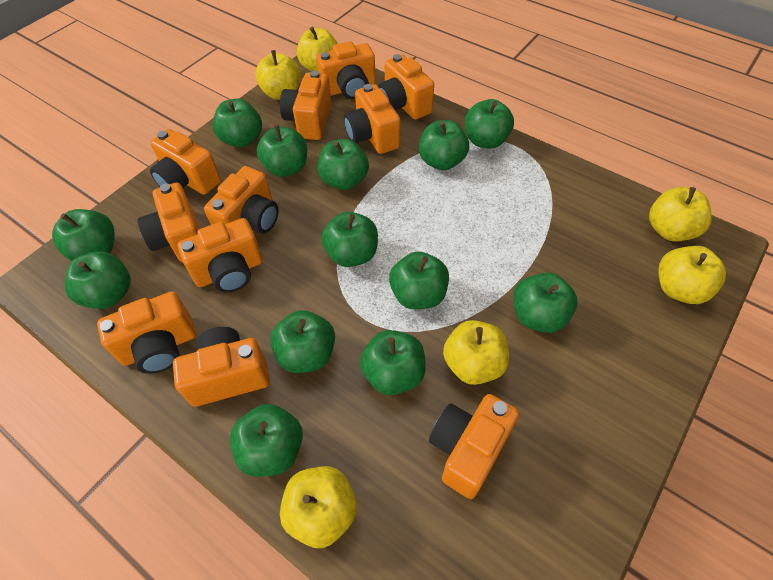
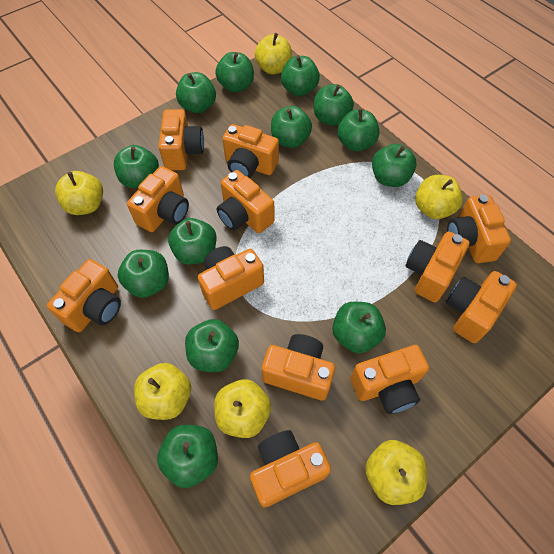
orange camera: [97,291,196,374] [137,183,200,263] [150,129,221,195] [173,327,270,407] [178,218,263,293] [204,166,279,234] [280,70,332,140] [316,41,376,100] [344,84,400,154] [378,54,434,120] [429,394,519,499] = 11 -> [47,259,121,332] [127,166,189,232] [159,109,204,170] [198,246,264,310] [217,170,274,233] [222,124,279,178] [250,430,331,507] [262,334,335,400] [350,345,429,414] [405,231,470,302] [446,271,517,343] [447,195,511,263] = 12

